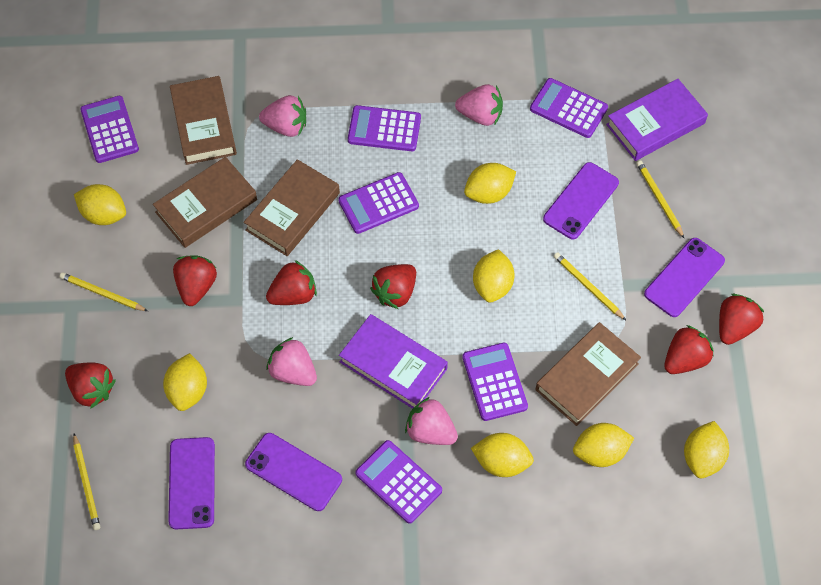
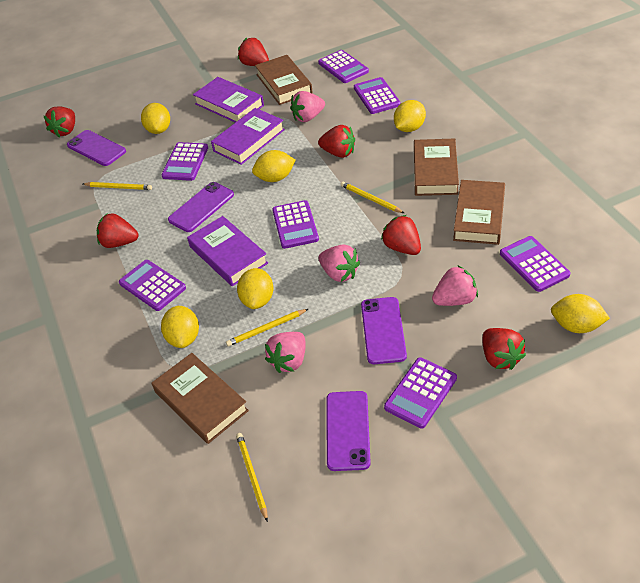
purple book: [339,314,448,409] [606,79,708,161] = 2 -> [187,216,268,286] [193,77,264,123] [211,108,285,165] = 3
purple calculator: [80,96,139,163] [338,172,419,234] [348,105,421,151] [355,440,442,524] [462,342,528,421] [530,78,608,138] = 6 -> [119,260,186,311] [161,142,208,181] [272,200,319,249] [318,50,369,83] [354,77,401,114] [384,357,457,429] [500,236,570,292] = 7
yellow lemon: [74,184,126,225] [163,353,207,411] [464,163,516,204] [471,433,534,477] [473,249,515,303] [573,423,634,467] [684,421,729,479] = 7 -> [141,103,170,134] [161,306,199,348] [237,268,274,309] [252,150,296,182] [394,100,426,132] [551,294,610,333] = 6

